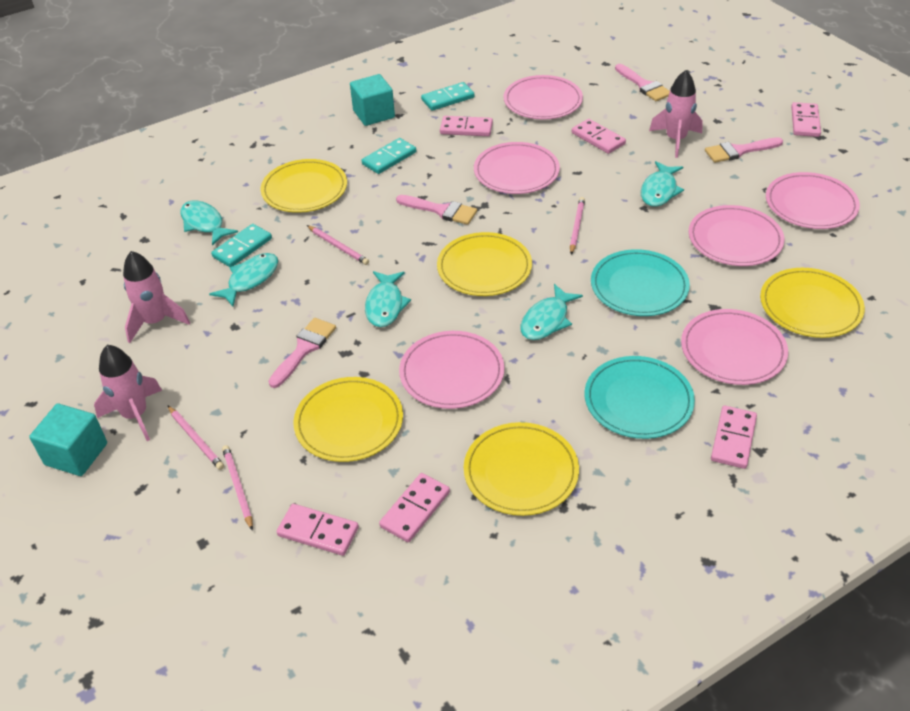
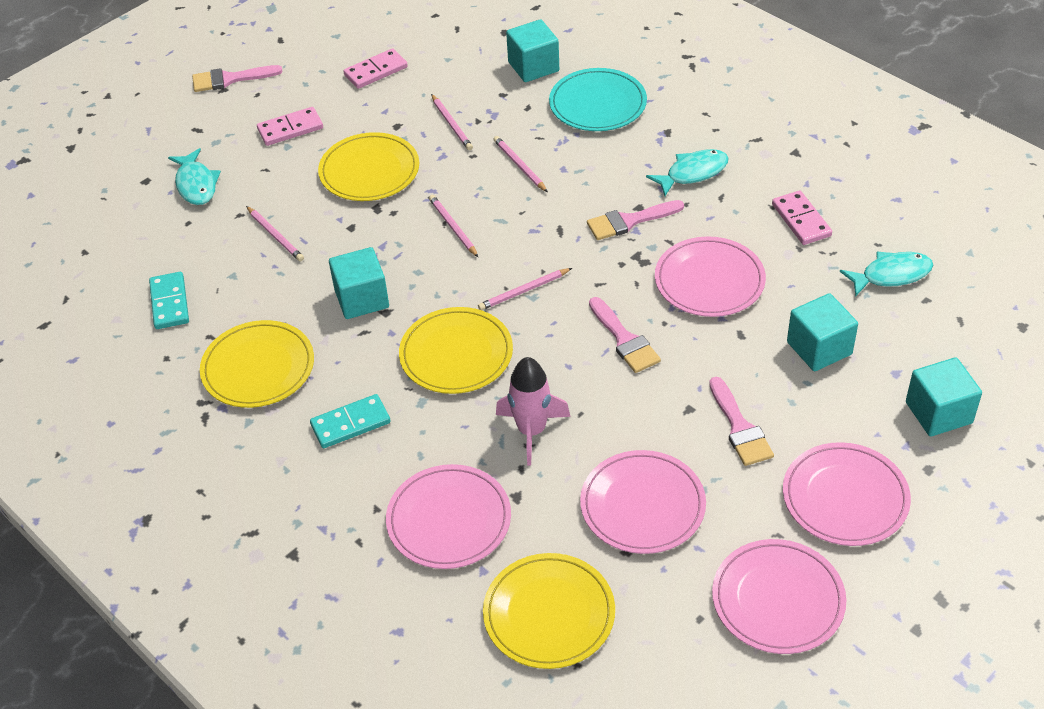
pink domino: [277,504,359,556] [379,473,450,542] [440,116,493,136] [572,119,626,154] [711,405,757,469] [791,102,821,137] = 6 -> [257,107,323,146] [343,48,408,89] [772,190,832,245] = 3
pink pencil: [168,406,224,470] [222,445,253,530] [307,225,369,265] [570,197,585,254] = 4 -> [246,206,304,261] [429,195,478,257] [431,94,473,150] [478,268,572,310] [493,136,548,192] = 5
pink plate: [399,331,504,409] [474,142,560,194] [504,75,583,120] [681,309,788,385] [688,205,785,266] [766,172,860,229] = 6 -> [386,464,511,569] [580,450,706,554] [655,236,766,317] [712,539,846,654] [783,442,911,546] = 5
pink rocket: [94,345,162,441] [123,251,190,343] [649,70,703,158] = 3 -> [496,357,571,466] = 1
turquoise cube: [29,403,107,476] [350,74,395,126] = 2 -> [329,247,389,319] [506,19,559,82] [787,293,858,371] [906,357,982,437] = 4
turquoise domino: [211,224,272,267] [362,138,416,174] [421,82,475,111] = 3 -> [149,272,189,329] [310,394,391,448] = 2
turquoise fish: [180,201,238,246] [209,253,278,307] [365,271,411,327] [520,284,583,340] [641,161,684,207] = 5 -> [168,148,221,205] [646,149,729,196] [840,252,933,296] = 3
turquoise plate: [585,356,695,439] [591,249,690,316] = 2 -> [549,68,647,131] = 1
yellow plate: [260,159,347,213] [293,377,403,462] [437,232,532,296] [464,422,579,516] [760,268,865,338] = 5 -> [200,320,314,408] [318,132,419,201] [399,307,513,394] [483,553,615,669] = 4

